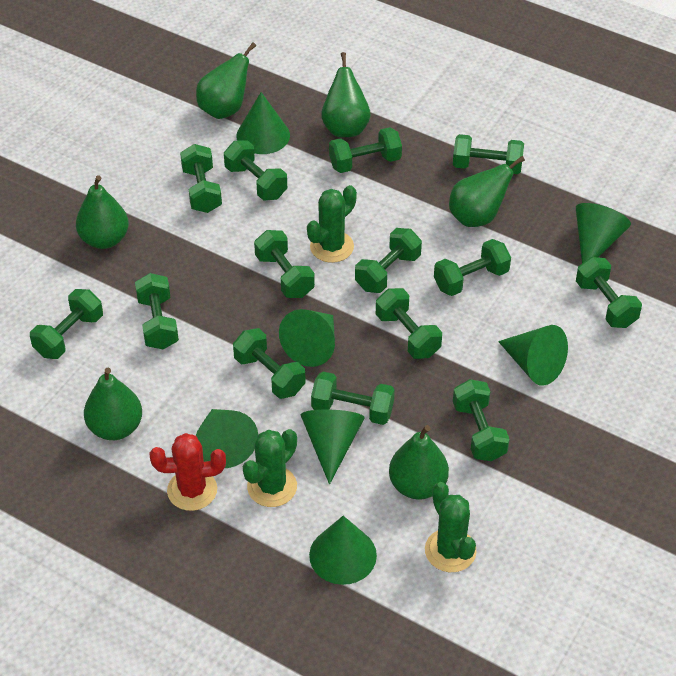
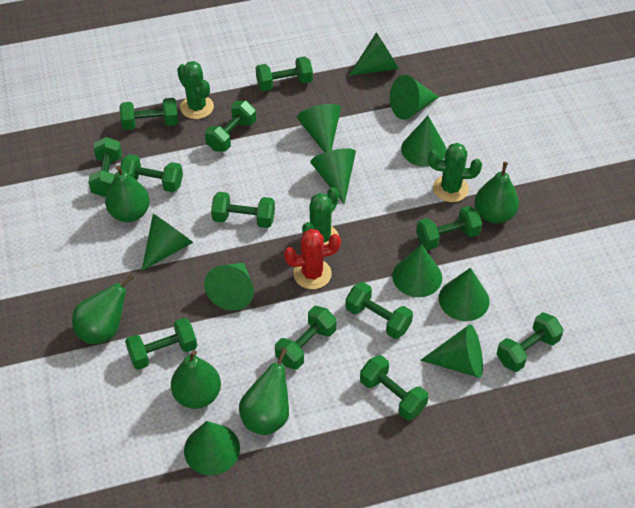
green cone: [196,409,258,468] [237,92,290,154] [279,309,335,367] [300,410,365,484] [309,516,377,585] [498,325,568,386] [576,203,631,263] = 7 -> [142,214,193,271] [184,421,240,475] [204,263,254,311] [297,104,341,152] [310,148,356,204] [349,32,399,76] [390,75,439,120] [392,244,442,297] [401,116,446,167] [420,324,483,378] [439,268,489,321] = 11
green dumbbell: [30,289,103,359] [135,273,179,349] [180,144,222,213] [224,140,287,201] [233,328,306,399] [254,230,315,298] [311,372,395,425] [329,127,402,173] [355,228,422,293] [376,288,442,359] [434,239,511,296] [453,134,524,174] [453,379,509,461] [576,257,642,328] = 14 -> [88,137,122,197] [119,98,178,130] [120,154,183,192] [125,318,197,370] [205,101,256,152] [211,192,275,228] [256,56,313,91] [275,306,337,370] [345,282,413,339] [360,355,429,420] [416,206,482,250] [496,312,564,372] = 12
green pear: [76,175,129,249] [84,368,142,440] [196,43,256,119] [321,52,371,137] [389,425,449,499] [449,156,525,227] = 6 -> [72,274,134,344] [105,165,150,222] [171,350,221,409] [239,348,289,435] [475,162,519,224] = 5

